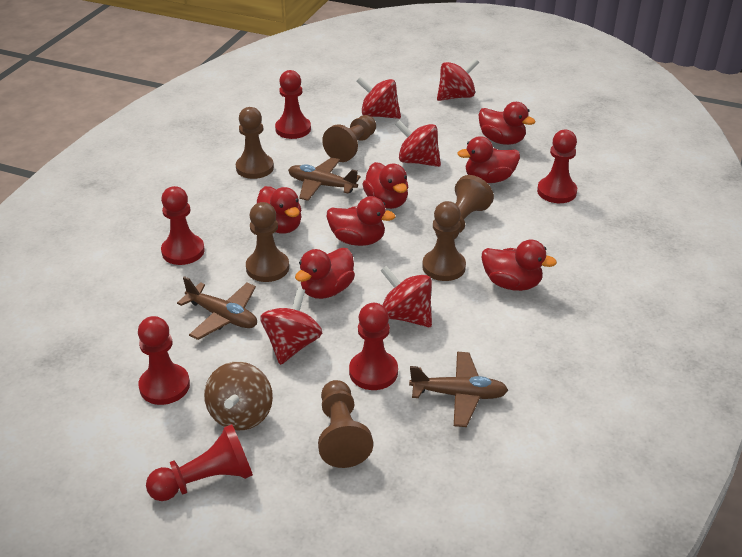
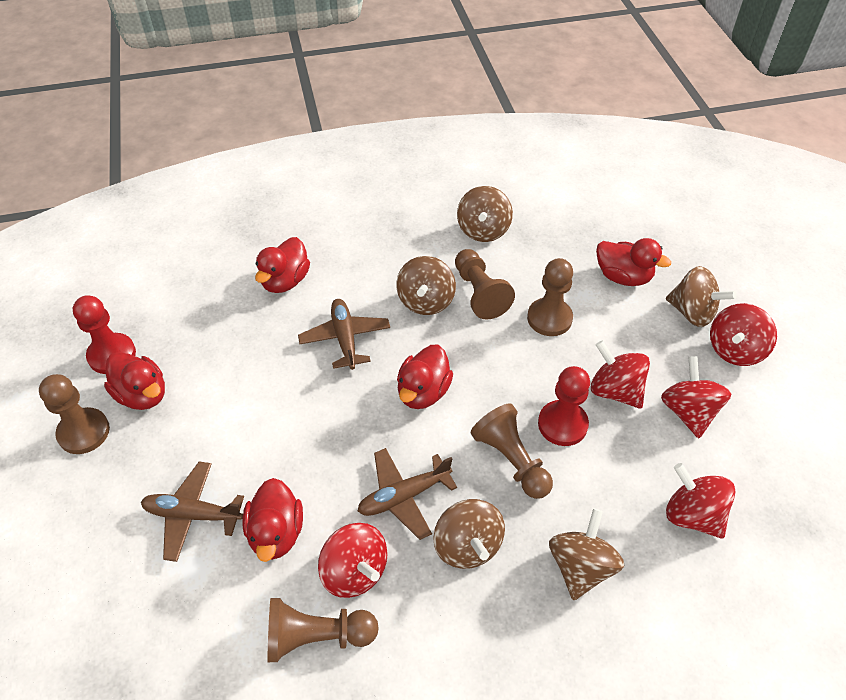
brown pawn: [236,107,274,179] [246,202,289,282] [318,380,373,468] [322,115,376,162] [422,201,466,281] [435,175,494,240] = 6 -> [39,374,110,454] [267,598,379,662] [455,249,515,320] [471,403,553,499] [527,258,573,336] = 5
brown spinning top: [204,362,273,430] = 1 -> [396,256,456,315] [433,499,505,569] [457,186,513,242] [549,509,624,600] [666,266,737,327] = 5
red duck: [257,186,302,234] [295,248,355,299] [327,196,395,246] [363,162,408,209] [457,136,520,183] [478,102,536,145] [482,239,557,291] = 7 -> [104,352,165,410] [242,478,303,562] [255,237,310,293] [397,345,453,409] [596,238,671,286] = 5
red pawn: [138,316,190,405] [146,424,253,501] [161,186,205,265] [275,70,311,139] [349,303,398,390] [537,130,577,203] = 6 -> [73,295,136,374] [538,366,590,446] = 2

